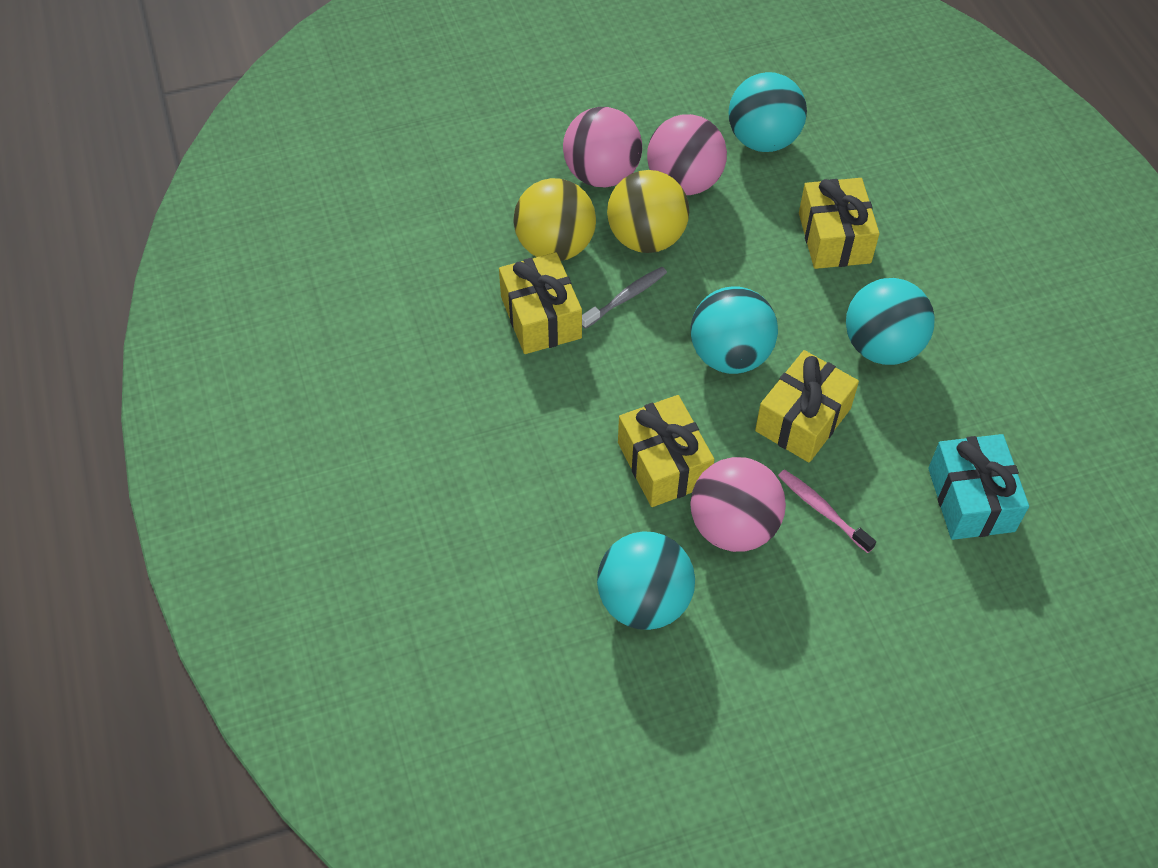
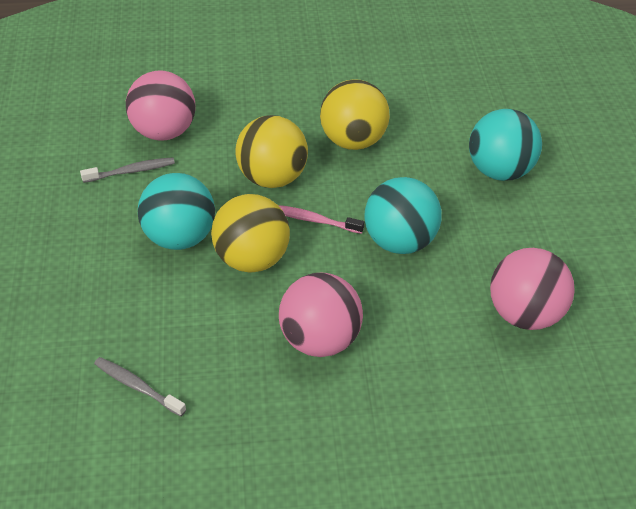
grey toothbrush: [582,267,667,329] = 1 -> [80,157,175,183] [94,357,187,416] = 2
turquoise ball: [597,531,695,630] [690,286,778,374] [729,72,807,152] [846,278,935,365] = 4 -> [138,173,215,250] [364,177,442,254] [469,109,542,181] = 3
turquoise gift: [928,434,1029,540] = 1 -> none = 0
yellow ball: [514,178,596,261] [607,170,689,253] = 2 -> [211,194,290,273] [235,115,308,188] [320,79,390,150] = 3
yellow gift: [499,252,582,354] [618,395,715,507] [755,350,859,463] [799,178,880,269] = 4 -> none = 0

